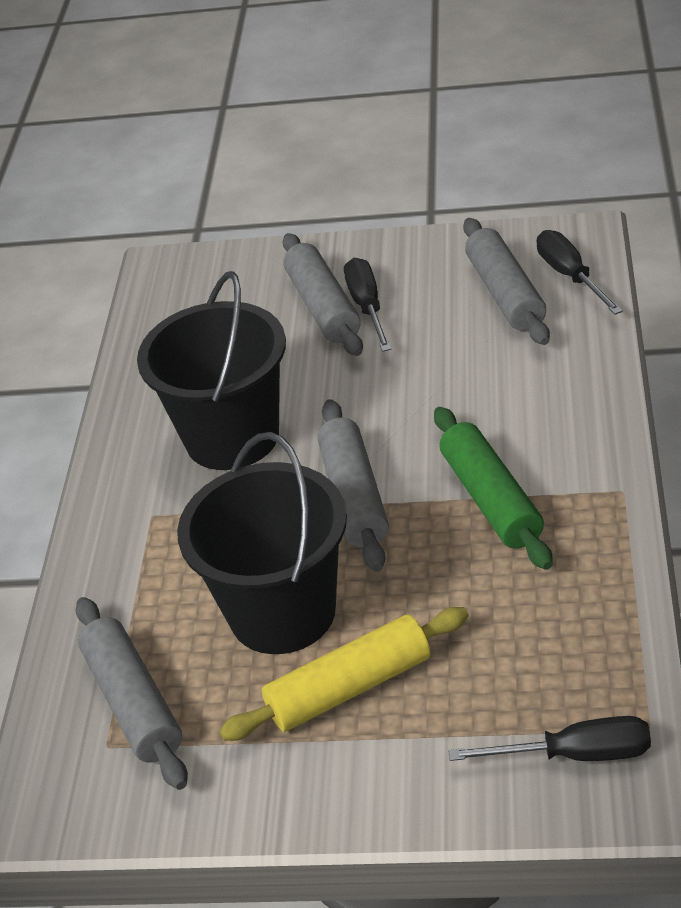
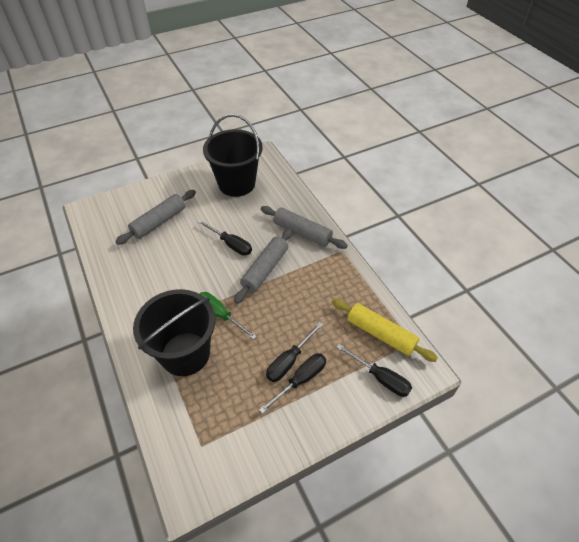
black screwdriver: [344,258,391,352] [448,716,651,761] [537,230,623,315] = 3 -> [198,220,252,256] [259,353,326,414] [266,322,323,382] [336,344,412,397] = 4
green rolling pin: [434,407,553,570] = 1 -> none = 0
green screwdriver: none = 0 -> [199,292,257,340] = 1
grey rolling pin: [76,597,188,790] [282,233,363,356] [317,399,389,572] [463,218,550,345] = 4 -> [115,190,196,245] [234,229,292,304] [261,206,348,249] = 3

